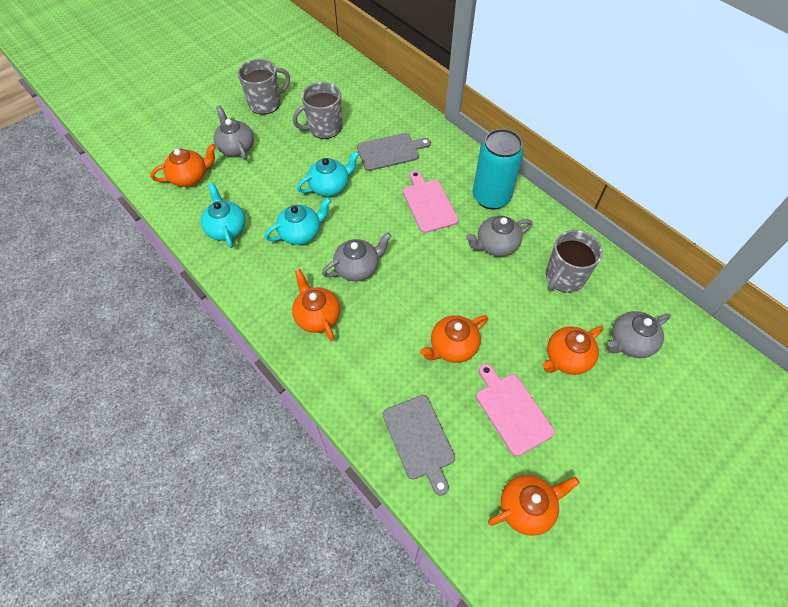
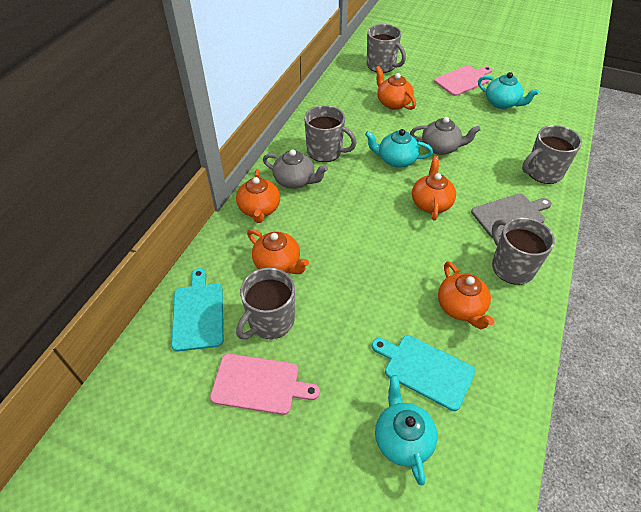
grey cutting board: [357,133,431,171] [383,395,455,496] = 2 -> [471,193,552,238] = 1
grey mug: [238,59,290,115] [292,82,342,139] [546,230,603,293] = 3 -> [236,268,295,339] [304,105,356,162] [367,24,406,73] [492,217,555,285] [522,125,582,184] = 5
grey teapot: [214,105,254,160] [322,232,391,281] [466,215,532,256] [607,311,671,358] = 4 -> [263,149,328,189] [410,117,481,155] = 2
turquoise can: [473,129,524,209] = 1 -> none = 0
turquoise cutting board: none = 0 -> [171,268,223,351] [372,335,476,411] = 2

